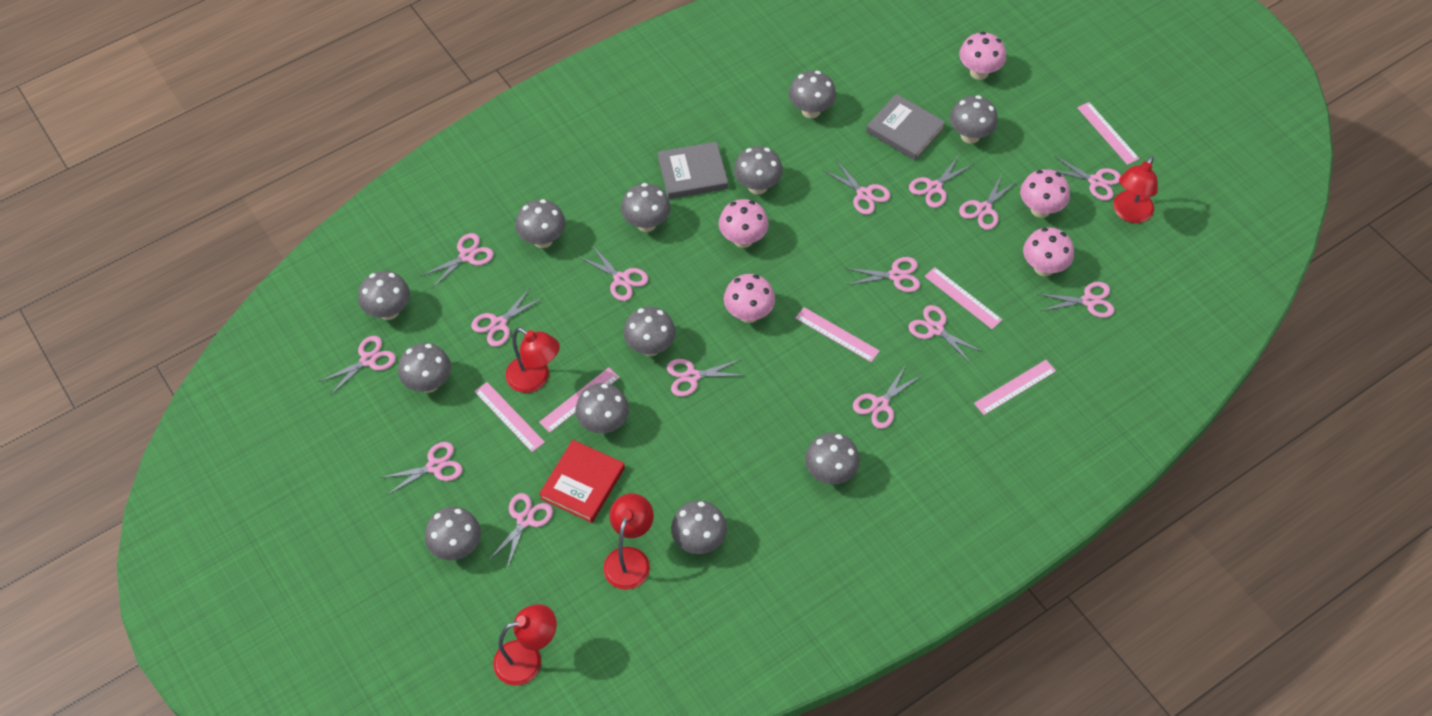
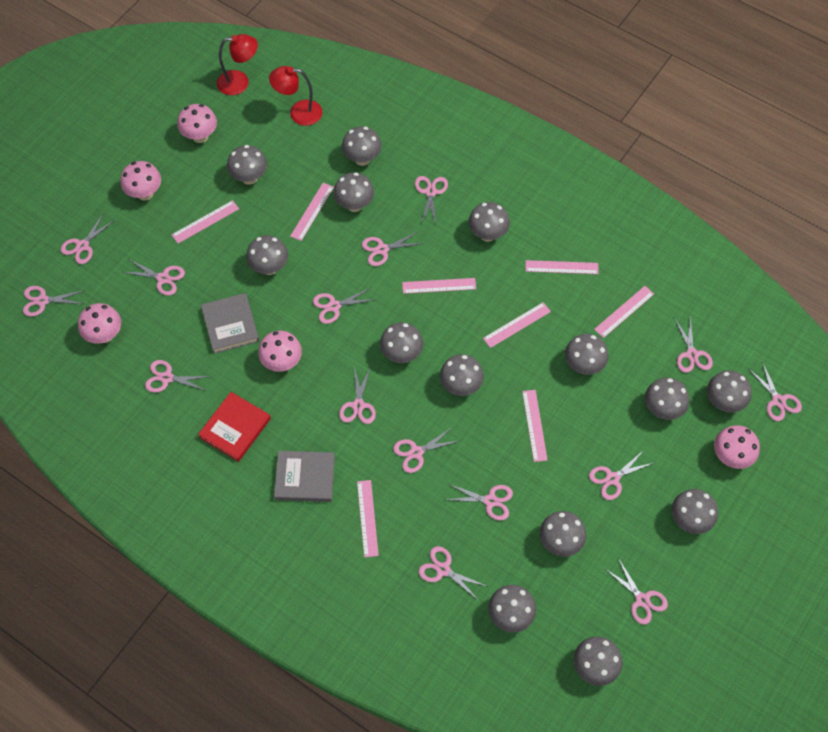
grey mushroom: [358,271,410,320] [398,343,451,393] [425,507,481,560] [515,199,566,248] [575,383,629,433] [621,183,671,232] [623,307,676,356] [671,501,727,554] [734,146,783,195] [789,71,836,118] [805,433,860,484] [950,95,998,144] = 12 -> [227,145,267,185] [246,235,288,275] [333,172,374,212] [342,126,382,166] [380,322,423,363] [440,354,484,396] [468,202,510,242] [488,585,536,633] [540,511,586,557] [565,334,608,375] [574,637,623,686] [645,378,689,420] [671,489,718,534] [707,371,752,413] = 14
pink ruler: [474,382,545,452] [539,367,620,433] [795,307,880,362] [924,267,1002,329] [974,360,1056,415] [1077,102,1140,165] = 6 -> [172,200,239,244] [290,183,334,241] [357,480,379,557] [402,278,476,294] [483,302,551,348] [522,390,548,462] [525,260,599,274] [594,286,654,338] = 8
red lamp: [493,604,557,686] [506,327,560,393] [603,493,654,590] [1113,156,1158,223] = 4 -> [217,34,258,95] [269,66,322,126] = 2

